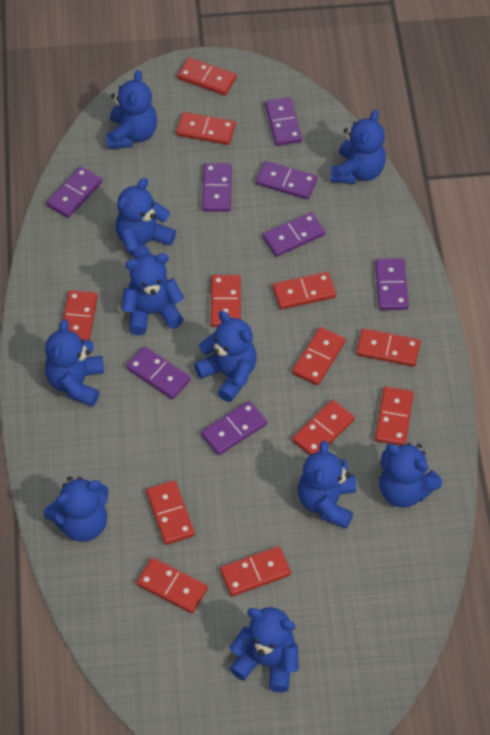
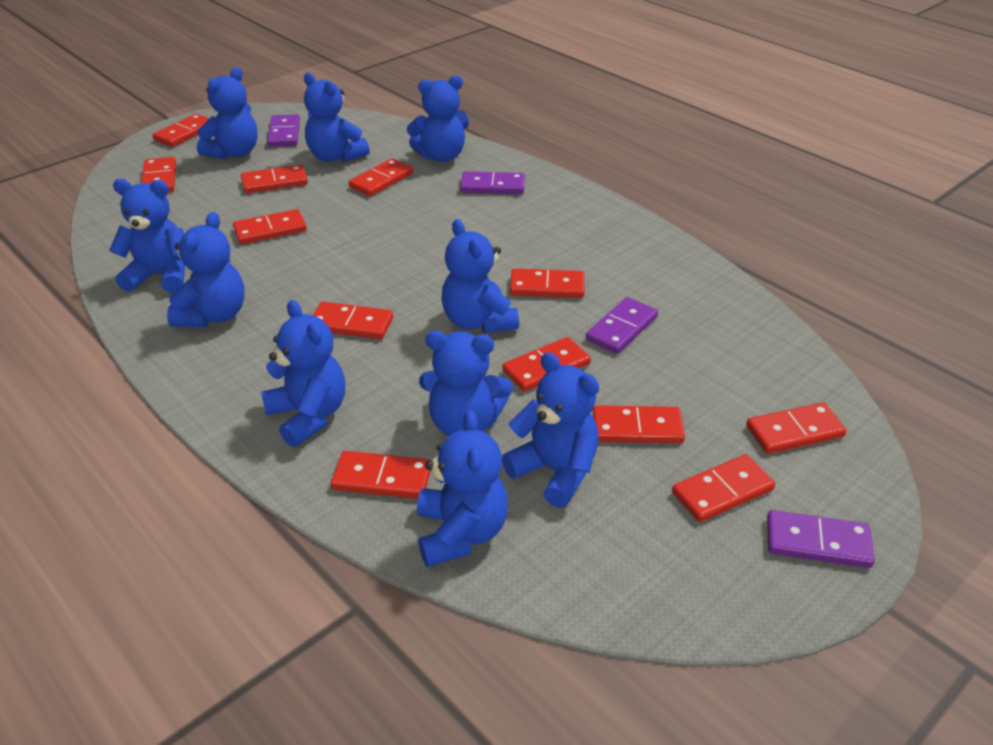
purple domino: [46,166,102,218] [126,346,191,399] [201,401,267,455] [202,163,232,212] [256,161,317,200] [262,212,325,257] [265,97,302,146] [375,258,409,310] = 8 -> [267,114,300,147] [460,171,525,194] [586,297,658,354] [767,510,875,568] = 4

